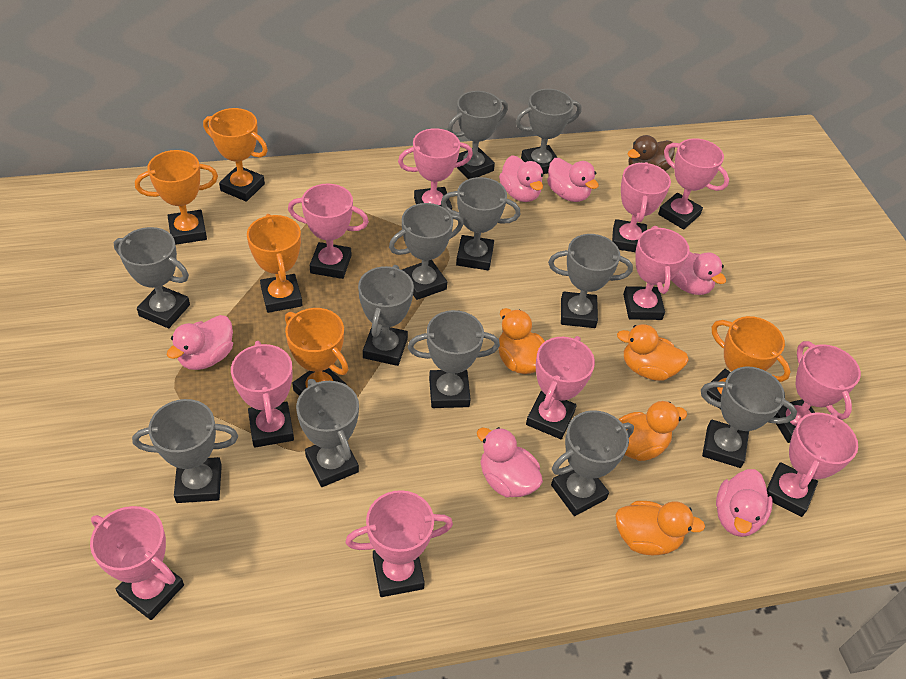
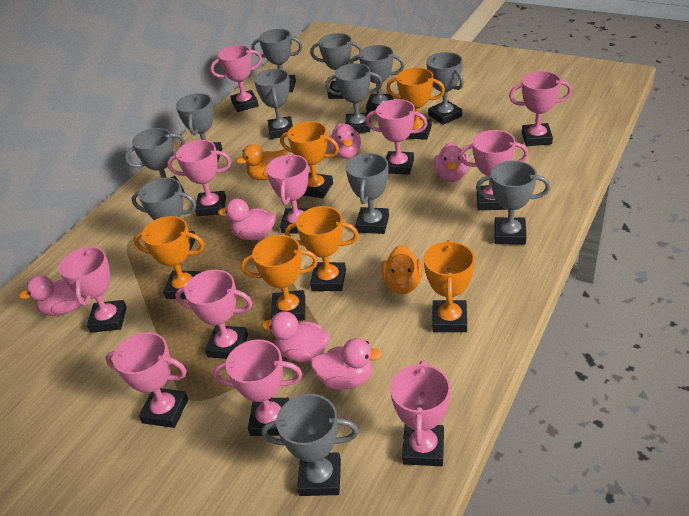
brown duck: [627,135,675,171] = 1 -> none = 0
orange duck: [499,308,545,374] [615,501,705,555] [617,324,689,381] [618,401,687,461] = 4 -> [236,144,288,180] [382,245,423,294] = 2
orange trophy: [135,150,218,245] [203,108,268,202] [247,214,302,313] [285,308,348,396] [707,316,791,410] = 5 -> [134,216,204,299] [241,235,318,321] [280,121,339,198] [285,206,359,291] [386,68,445,140] [423,240,475,332] = 6

